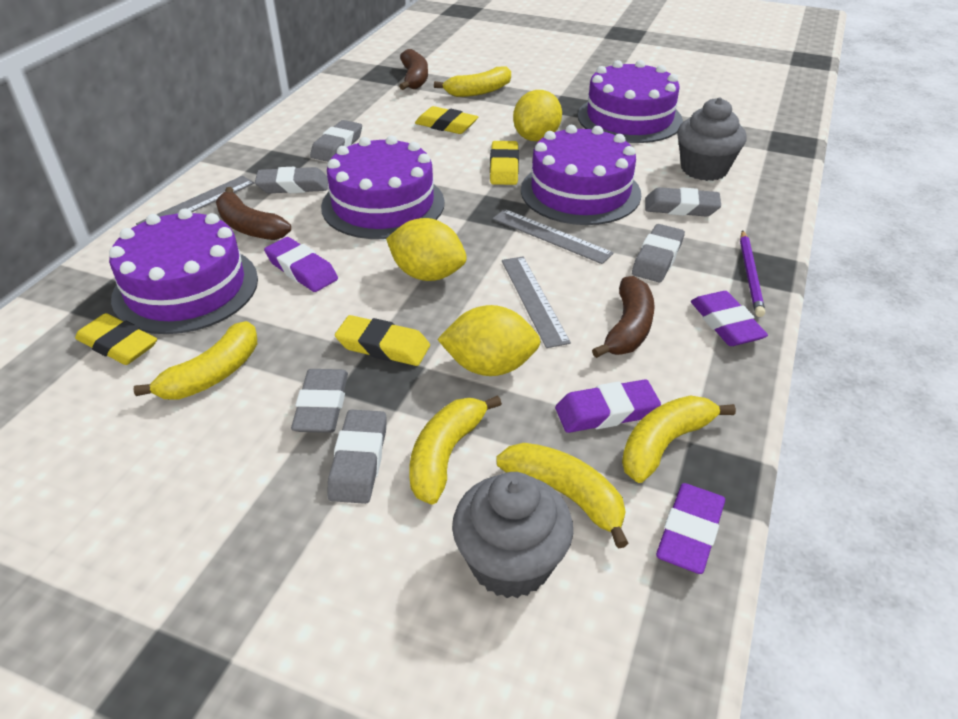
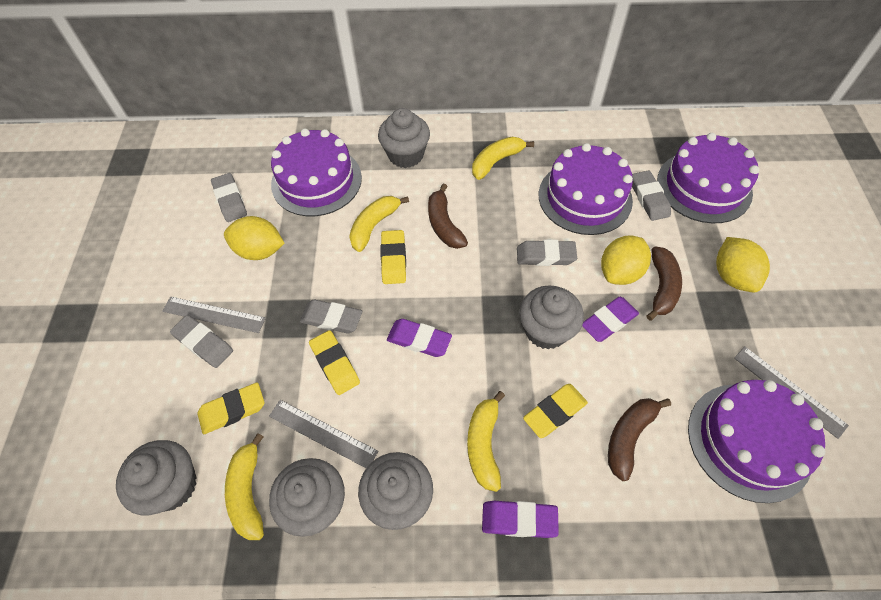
grey cupcake: [452,472,573,598] [677,97,747,181] = 2 -> [116,440,197,515] [269,458,345,537] [358,452,433,530] [378,108,430,168] [519,285,584,349] = 5
grey eraser: [255,167,328,193] [291,369,348,433] [310,120,362,162] [327,409,387,504] [632,224,685,282] [645,187,721,216] = 6 -> [170,315,233,368] [211,173,247,222] [300,300,362,333] [517,240,577,266] [632,170,671,221] = 5
purple eraser: [264,237,338,292] [555,379,661,433] [656,483,725,574] [691,291,768,346] = 4 -> [387,319,452,357] [482,501,559,538] [582,297,639,342] = 3
purple pencil: [740,230,765,317] = 1 -> none = 0
yellow banana: [133,321,257,400] [409,395,502,505] [434,66,511,97] [496,443,629,549] [622,395,736,483] = 5 -> [225,433,264,540] [349,196,409,252] [467,391,505,492] [472,137,534,180] = 4

